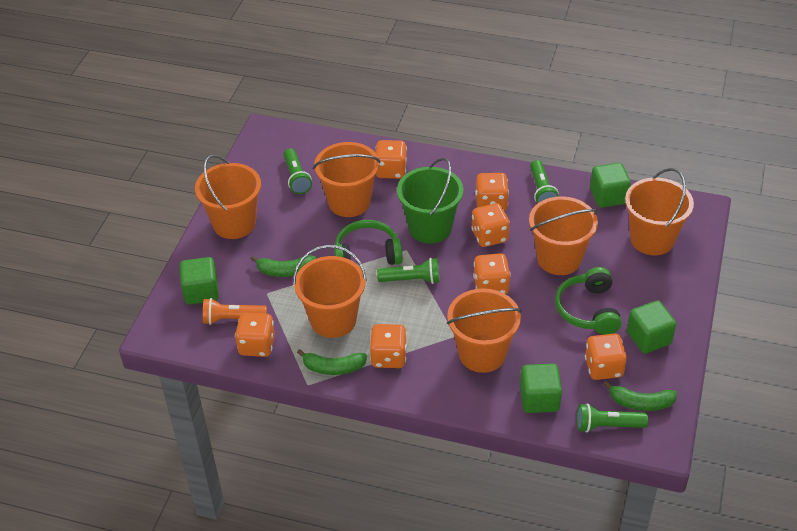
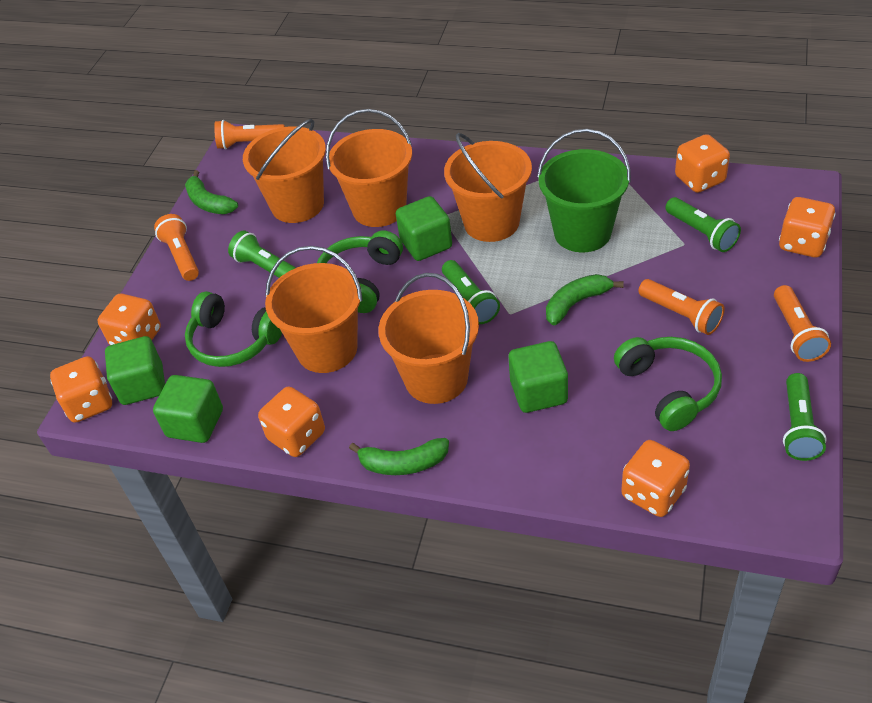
green headphones: [334,220,403,265] [555,267,622,335] = 2 -> [185,291,282,367] [317,230,403,313] [614,337,722,431] = 3
orange bucket: [195,155,261,239] [293,245,367,338] [313,142,380,217] [447,288,522,373] [529,196,598,275] [625,168,694,255] = 6 -> [243,119,326,223] [265,246,363,373] [326,109,412,227] [378,273,479,404] [444,133,532,242] = 5
orange dice: [235,313,275,357] [370,324,407,368] [376,140,407,179] [471,203,510,247] [473,253,511,294] [475,173,509,211] [585,334,627,380] = 7 -> [50,356,112,423] [98,294,161,345] [258,387,325,457] [621,440,690,517] [675,134,730,193] [779,197,835,257] = 6
orange flashlight: [203,298,267,325] = 1 -> [154,214,199,281] [214,120,285,149] [638,279,725,335] [774,285,831,362] = 4

